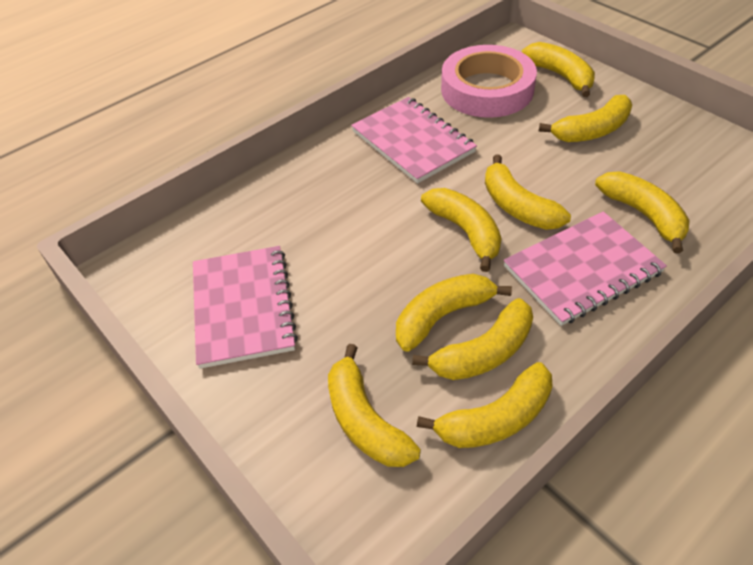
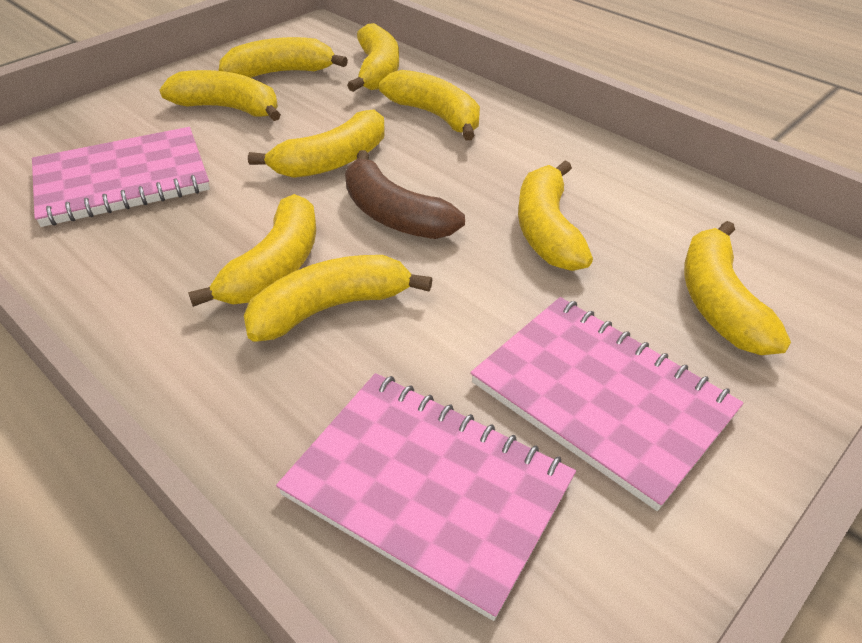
brown banana: none = 0 -> [345,150,465,239] = 1
pink tape: [441,45,537,118] = 1 -> none = 0

